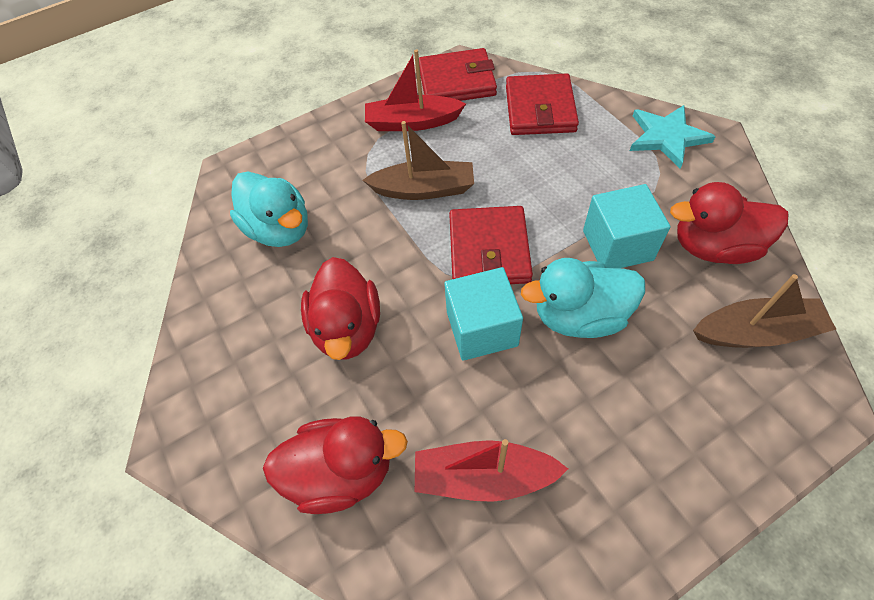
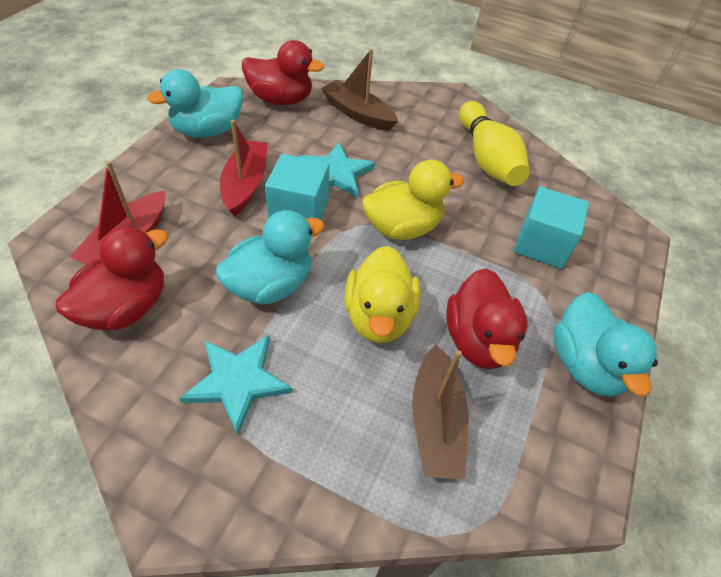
red wallet: [419,48,497,101] [449,206,533,284] [506,73,579,135] = 3 -> none = 0
turquoise duck: [230,172,308,247] [521,258,645,338] = 2 -> [147,69,243,138] [216,210,325,305] [553,292,658,397] = 3
turquoise star: [630,105,716,169] = 1 -> [179,336,293,435] [299,143,375,198] = 2
yellow bowling pin: none = 0 -> [459,101,530,186] = 1
yellow duck: none = 0 -> [344,246,421,343] [362,160,464,240] = 2

